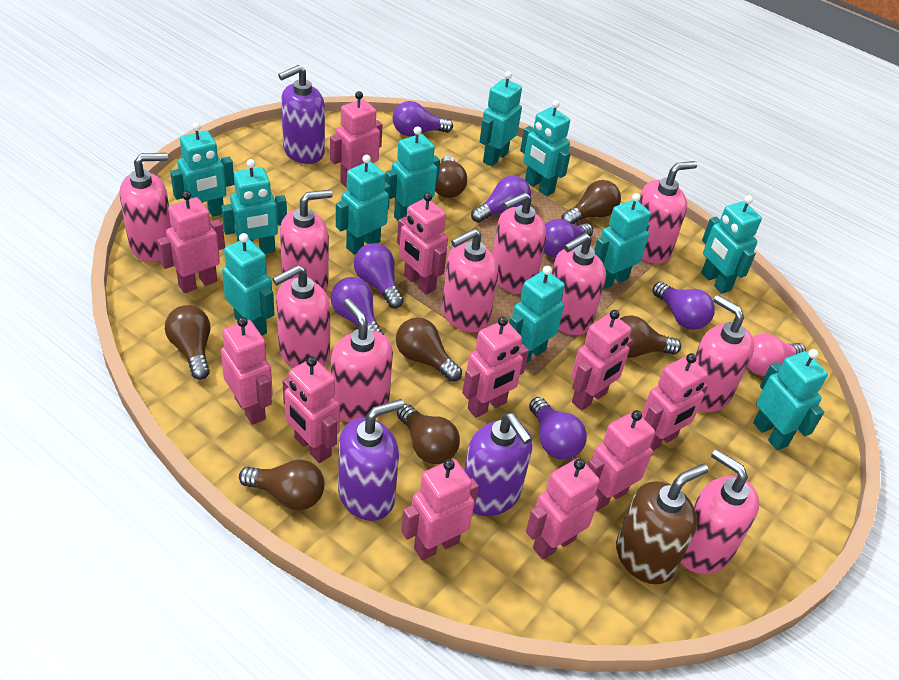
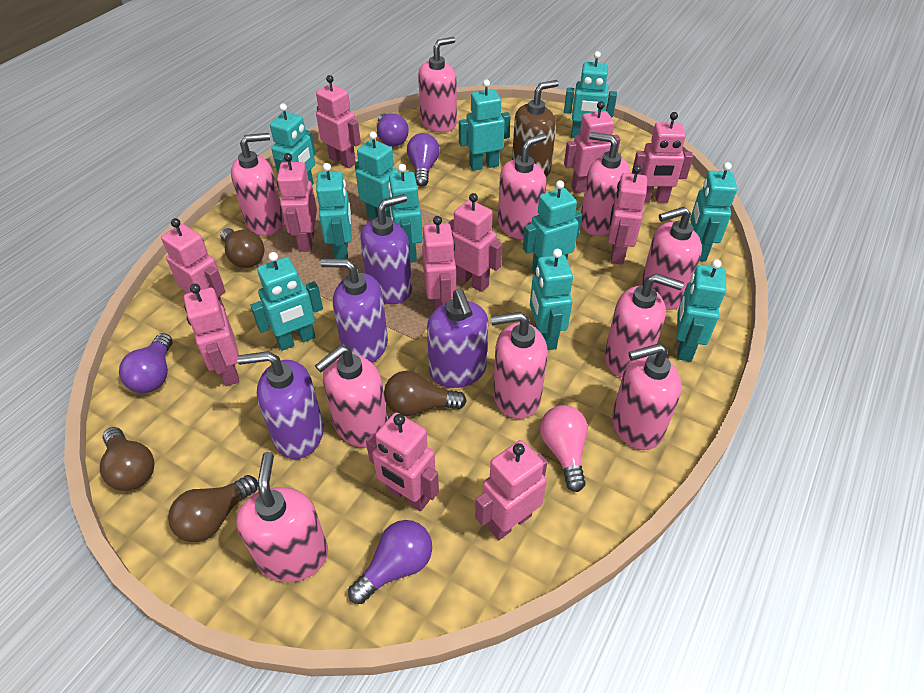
brown light bulb: [165,305,210,380] [239,460,324,510] [396,317,462,382] [397,404,460,464] [435,156,467,198] [562,180,621,224] [620,315,681,358] = 7 -> [100,427,154,491] [168,475,258,542] [220,228,264,268] [384,371,467,416] = 4
purple light bulb: [331,277,384,335] [354,243,404,309] [393,101,453,136] [471,175,531,223] [529,397,587,459] [543,219,593,258] [652,282,715,330] = 7 -> [119,333,172,393] [348,520,432,604] [377,113,409,147] [407,133,440,187] = 4
purple soap dispenser: [278,65,325,164] [338,399,404,521] [464,413,533,516] = 3 -> [237,351,324,459] [320,259,388,363] [360,194,412,304] [427,289,488,388] = 4

